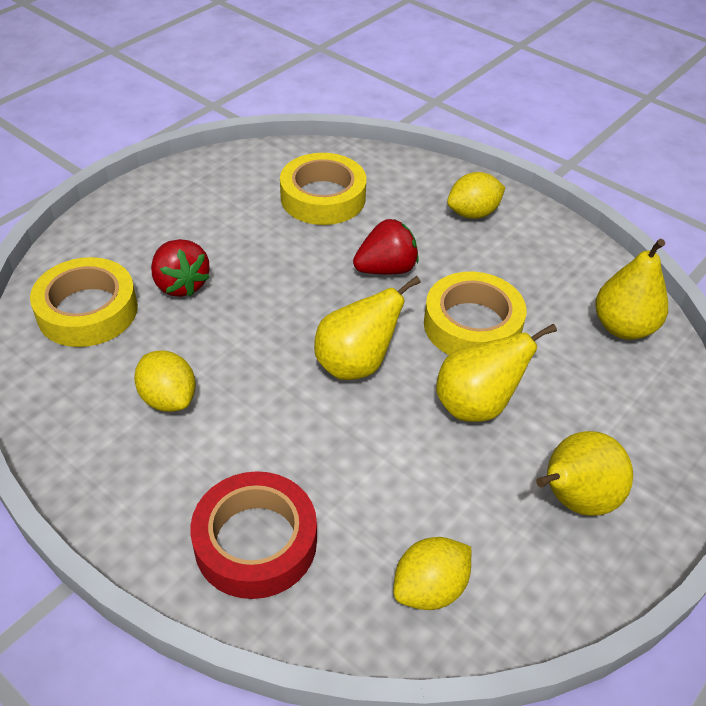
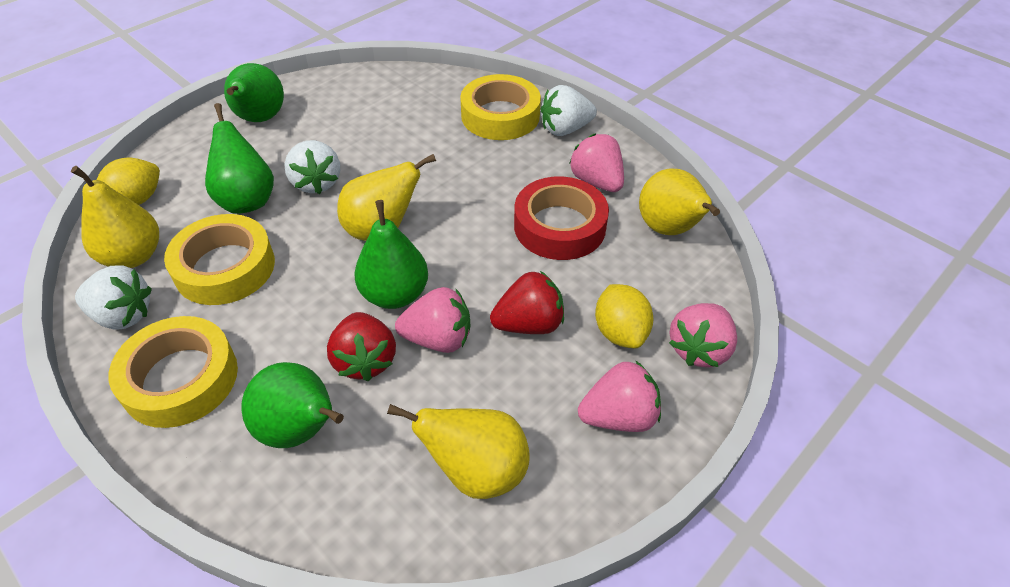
green pear: none = 0 -> [205,103,274,214] [224,63,284,122] [241,362,344,448] [354,200,428,309] = 4
pink strawberry: none = 0 -> [395,287,470,353] [569,134,624,192] [578,360,661,432] [669,303,737,368] = 4
white strawberry: none = 0 -> [75,266,152,330] [284,140,341,194] [541,85,597,136] = 3
yellow lemon: [134,350,196,412] [393,537,471,610] [447,172,505,219] = 3 -> [97,158,160,205] [595,284,653,348] = 2

